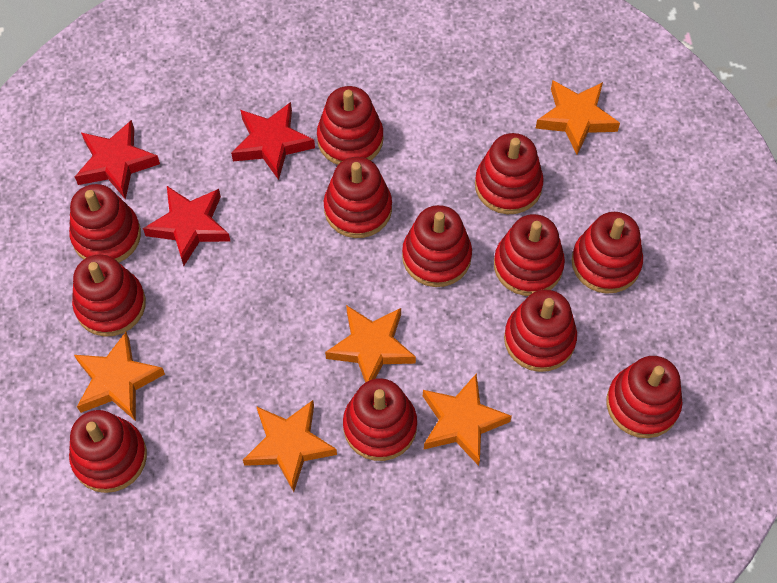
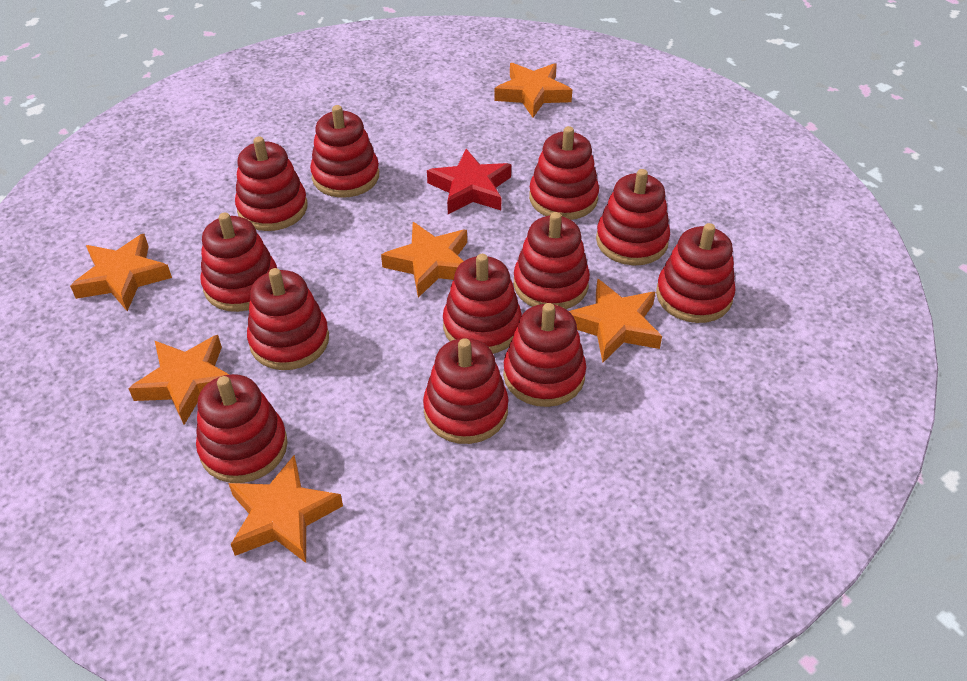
orange star: [74,332,165,421] [243,400,337,492] [325,305,416,382] [423,374,512,466] [535,80,620,155] = 5 -> [70,234,172,311] [128,335,230,425] [228,455,343,563] [381,222,467,298] [494,63,572,117] [569,279,662,362] = 6
red star: [75,120,160,200] [143,186,231,266] [231,102,315,180] = 3 -> [427,149,511,214] = 1

